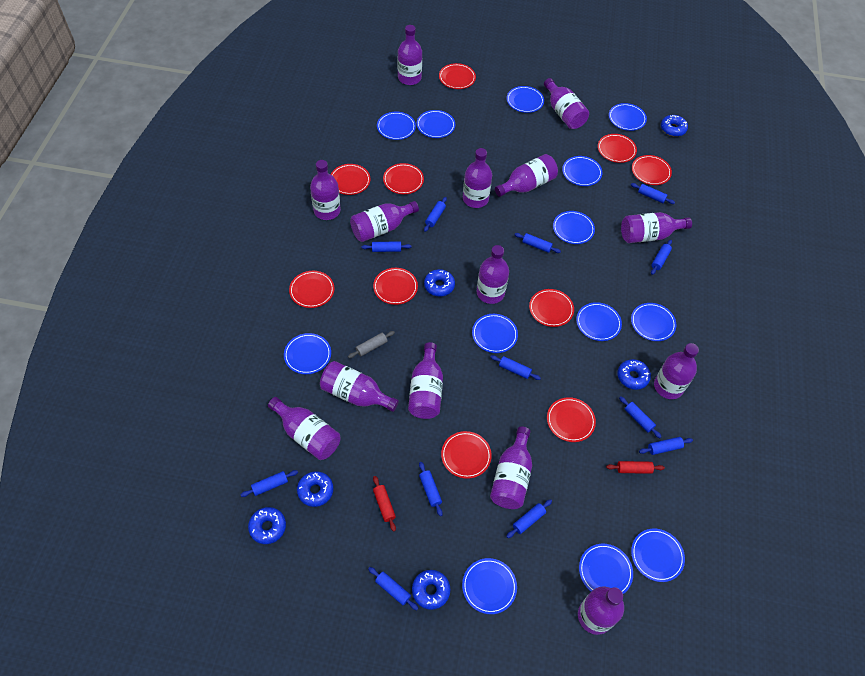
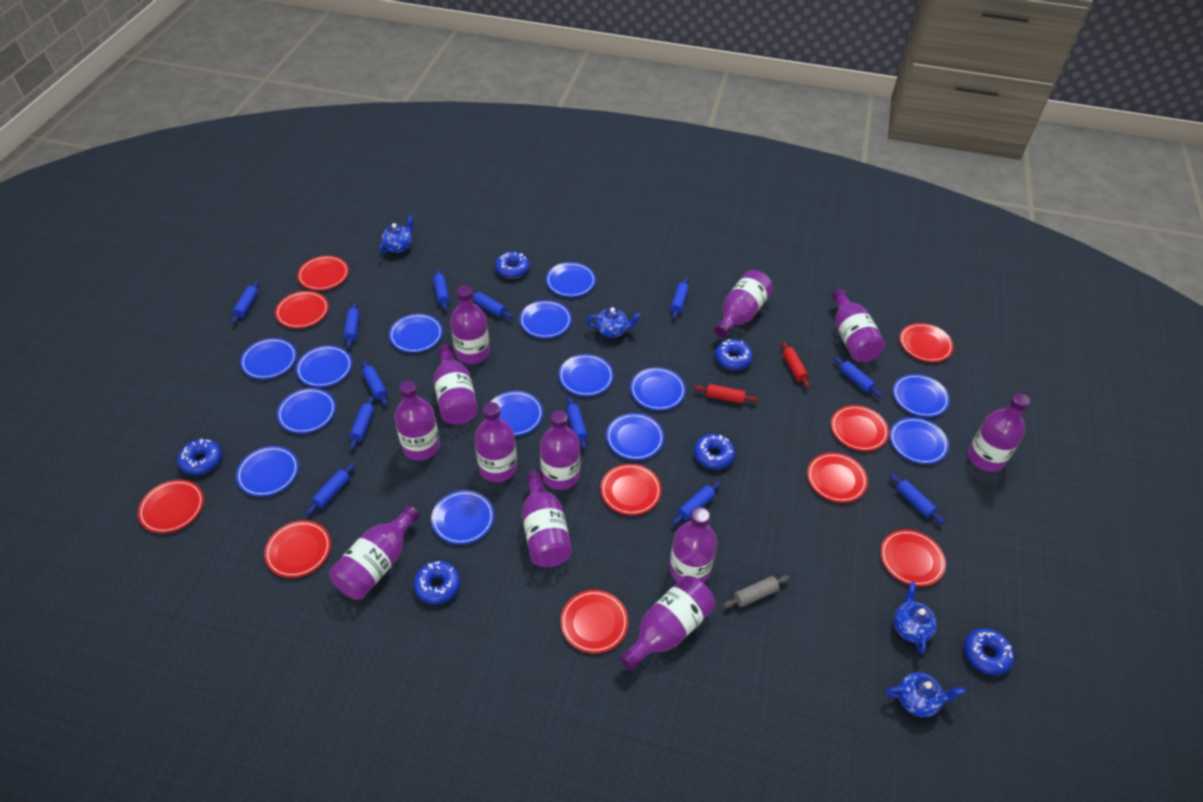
blue plate: [284,333,331,374] [377,112,416,140] [417,110,455,138] [462,558,517,614] [472,314,518,353] [507,86,544,113] [553,211,595,244] [562,156,603,186] [576,302,622,341] [579,544,633,594] [609,103,647,131] [631,303,676,341] [631,529,685,582] = 13 -> [236,446,299,497] [240,338,297,379] [277,388,336,433] [296,346,352,387] [389,314,443,353] [431,490,494,544] [491,391,543,436] [520,300,572,338] [546,262,596,297] [559,354,614,396] [606,413,664,460] [630,367,686,410] [890,417,949,464] [893,374,950,417] = 14
blue teapot: none = 0 -> [379,215,413,253] [586,307,641,338] [886,672,965,717] [894,582,937,654] = 4
purple bottle: [268,397,340,460] [310,160,341,220] [320,361,399,412] [350,201,419,242] [398,25,422,85] [408,342,443,419] [463,148,492,208] [477,245,509,304] [490,427,532,509] [495,154,558,197] [544,78,589,129] [578,587,624,635] [621,212,692,243] [654,343,699,399] = 14 -> [329,505,420,600] [394,380,440,460] [434,344,478,425] [450,286,490,364] [474,402,517,482] [522,470,572,567] [540,410,580,490] [620,576,715,671] [669,507,717,583] [715,270,773,337] [832,289,885,362] [967,393,1030,472] = 12

